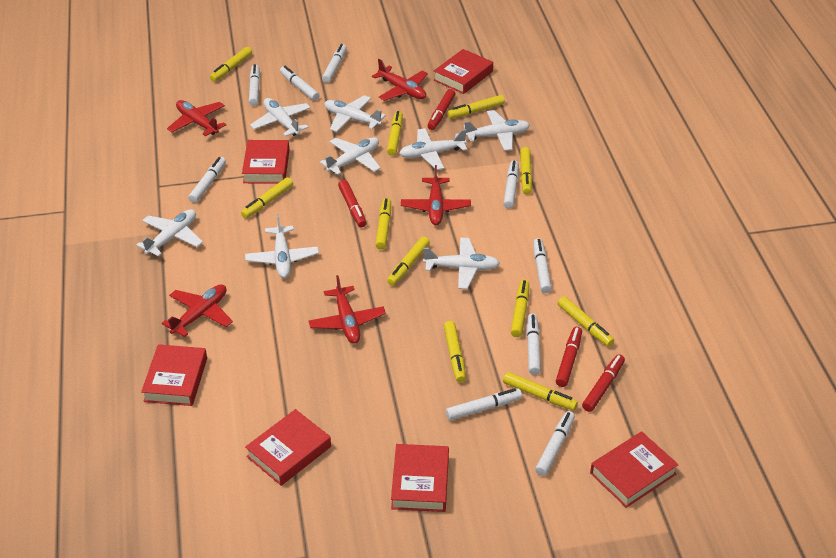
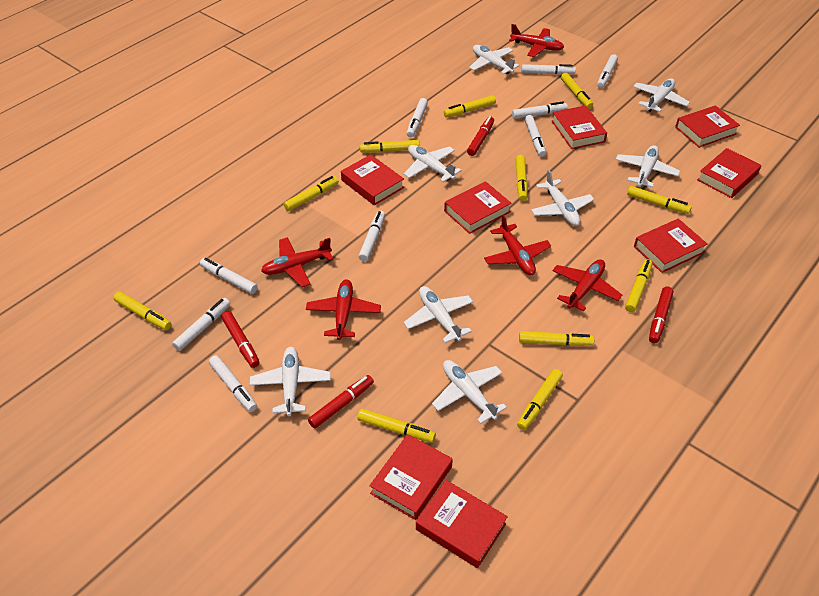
red book: [141,344,207,406] [242,140,289,184] [245,409,331,486] [391,444,449,512] [434,49,493,94] [590,431,679,508] = 6 -> [341,154,404,206] [369,434,453,520] [416,480,508,568] [444,181,512,234] [552,105,607,149] [634,218,707,273] [675,105,740,148] [697,148,761,198] = 8

